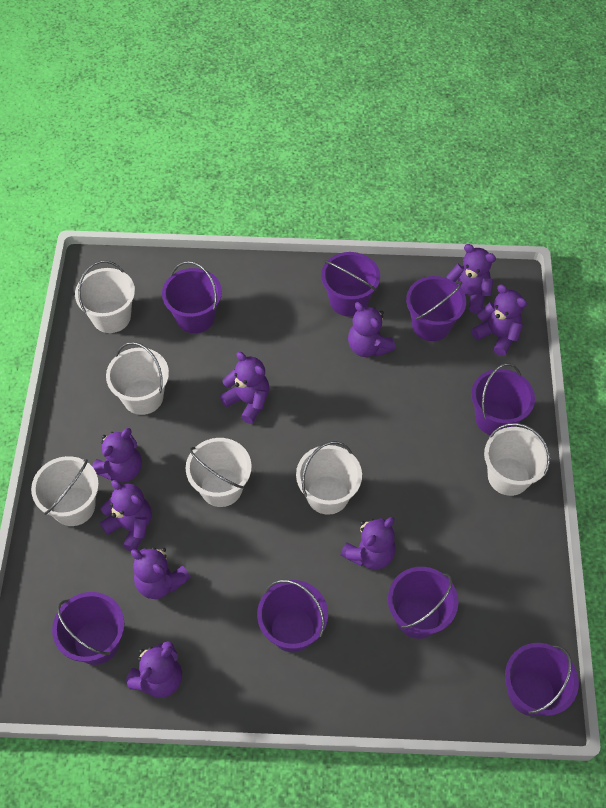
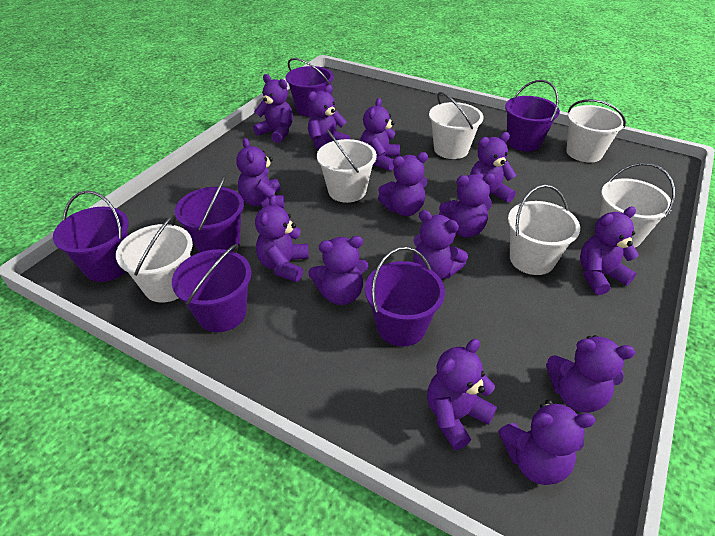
purple bucket: [52,592,124,665] [162,261,222,333] [257,580,328,652] [321,252,380,317] [388,567,458,639] [406,276,466,341] [471,363,535,435] [505,643,579,716] = 8 -> [53,190,129,282] [172,244,251,332] [175,175,244,253] [286,58,334,117] [365,247,445,346] [505,80,560,151] = 6
purple teddy bear: [92,428,142,482] [100,480,152,551] [126,641,182,698] [131,547,191,599] [220,352,269,424] [340,517,395,570] [348,302,396,357] [446,244,496,314] [471,284,527,356] = 9 -> [236,138,285,208] [253,74,293,143] [255,195,309,282] [308,85,350,150] [308,236,369,305] [360,98,400,171] [378,152,428,216] [413,210,468,279] [427,339,497,450] [438,173,495,238] [470,132,517,203] [498,399,596,485] [546,335,635,413] [580,207,639,295] = 14

